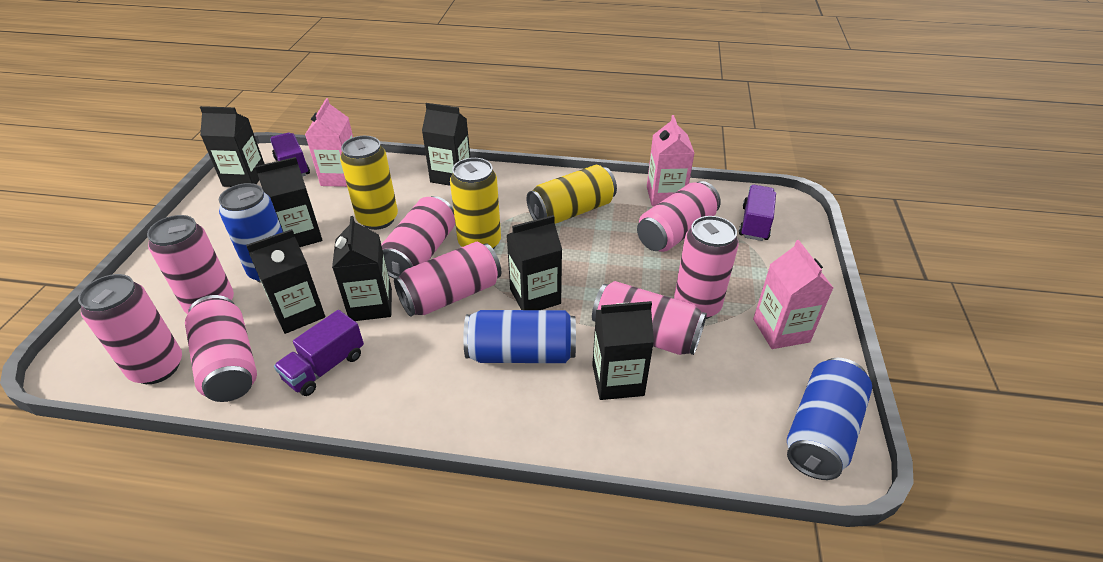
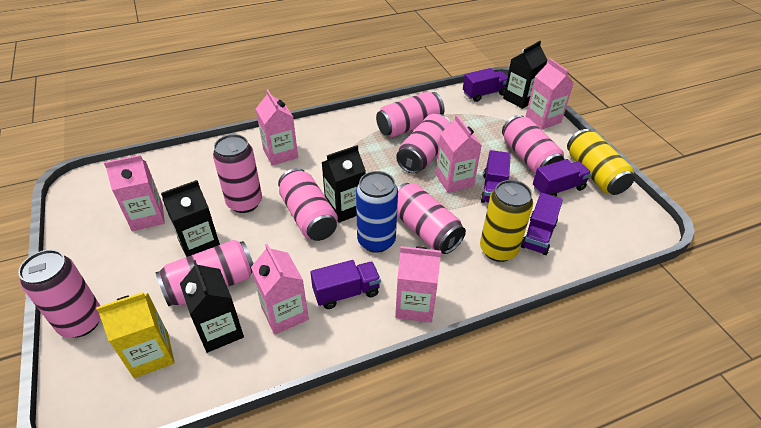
black carton: [200,106,265,187] [246,229,325,334] [255,157,323,247] [332,216,392,321] [422,103,471,186] [507,215,562,310] [592,301,654,400] = 7 -> [161,180,220,257] [180,260,244,353] [322,145,366,223] [503,41,548,109] = 4
blue can: [219,183,283,283] [463,310,576,363] [787,358,872,480] = 3 -> [356,171,398,253] = 1
pink carton: [305,98,353,187] [647,115,694,206] [753,240,833,349] = 3 -> [104,155,165,231] [251,244,309,335] [256,89,298,165] [395,246,441,322] [436,115,482,193] [526,58,574,129] = 6
purple truck: [270,133,310,177] [274,310,364,396] [739,185,776,241] = 3 -> [310,260,381,309] [463,68,508,102] [481,150,511,203] [521,193,563,255] [533,159,591,197] = 5
yellow can: [340,136,398,230] [450,158,501,249] [527,165,617,224] = 3 -> [480,180,533,262] [567,129,635,195] = 2
yellow carton: none = 0 -> [96,292,175,378] = 1

